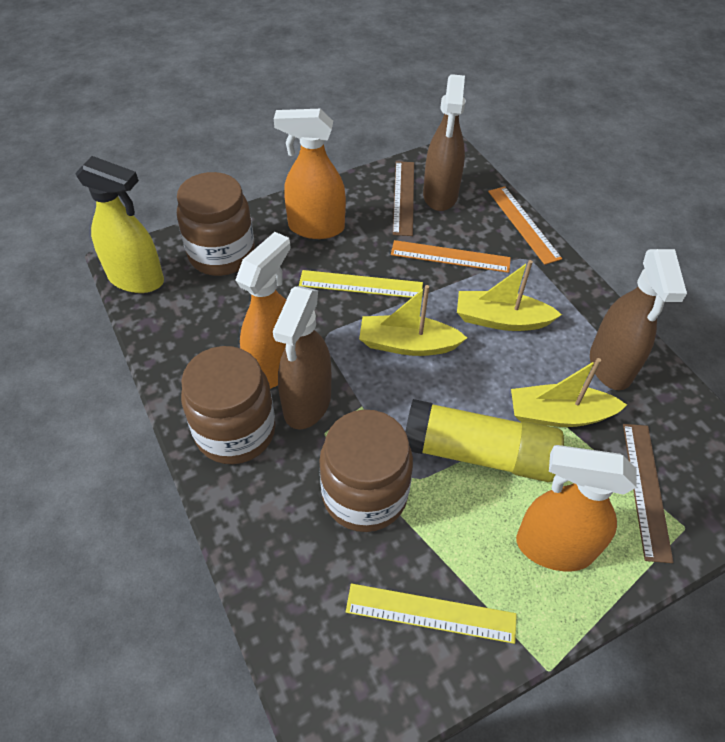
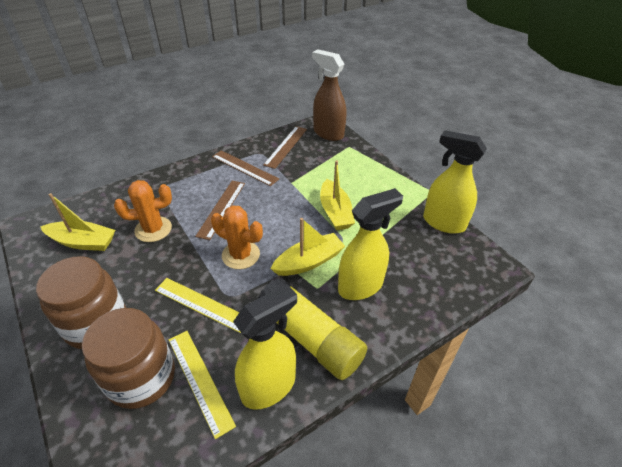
brown jar: [177,172,255,276] [181,346,276,464] [319,410,413,532] = 3 -> [36,256,126,349] [82,308,175,409] = 2
brown ruler: [393,161,414,236] [623,424,674,563] = 2 -> [195,181,245,240] [212,150,279,186] [263,126,307,169] = 3
brown spray bottle: [273,286,331,429] [423,74,466,211] [590,249,687,390] = 3 -> [312,49,347,141] = 1
orange cactus: none = 0 -> [114,180,172,242] [211,205,263,269] = 2
orange ruler: [391,240,511,273] [488,186,562,265] = 2 -> none = 0
orange spray bottle: [235,232,291,389] [274,109,346,239] [516,445,637,571] = 3 -> none = 0
yellow spray bottle: [75,156,164,293] = 1 -> [233,284,297,410] [338,188,403,300] [423,130,487,234] = 3

